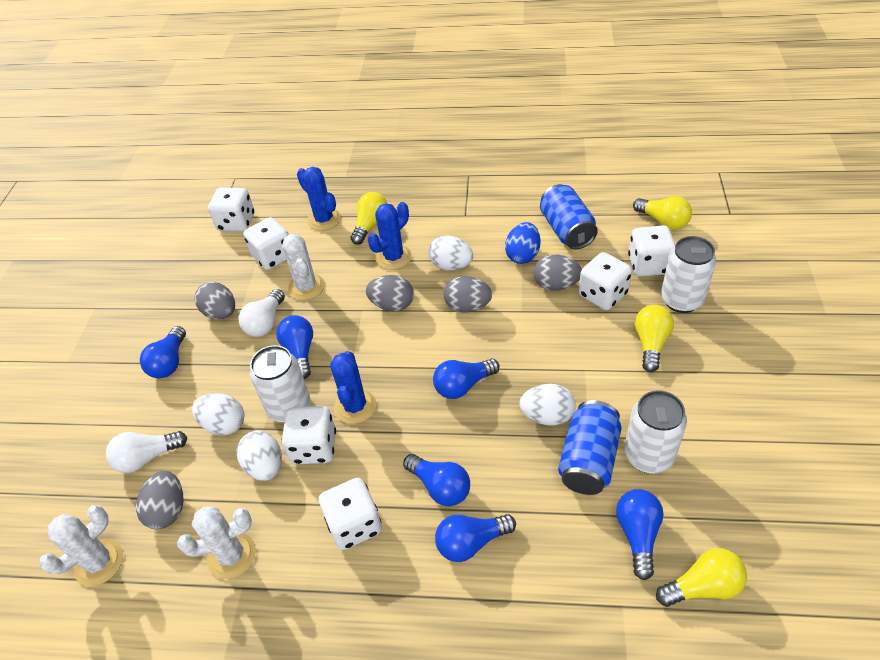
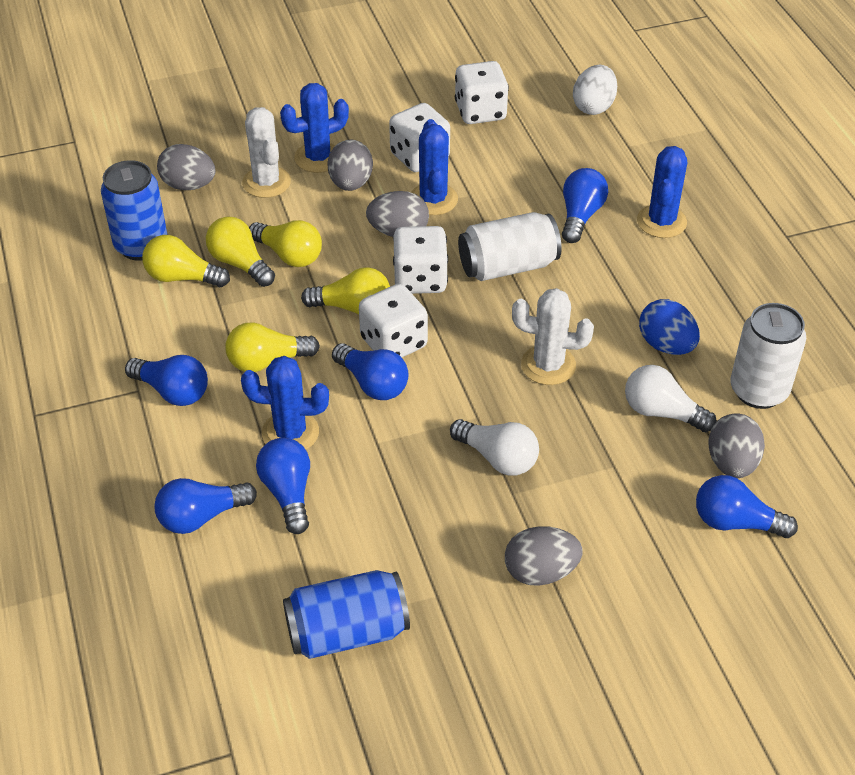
blue cactus: [297,167,341,231] [330,351,376,424] [367,202,412,270] = 3 -> [241,356,329,450] [280,83,349,173] [411,119,458,215] [637,146,687,238] = 4
white cactus: [39,505,123,586] [177,506,256,579] [282,234,325,300] = 3 -> [242,107,291,198] [512,288,594,385] = 2
white can: [250,345,310,423] [624,390,687,474] [661,236,716,313] = 3 -> [458,212,562,281] [730,303,806,409] = 2
white dice: [208,187,254,232] [244,217,289,270] [282,406,336,464] [319,478,382,550] [579,252,632,310] [628,225,675,277] = 6 -> [359,284,428,357] [389,103,450,172] [393,226,448,294] [455,61,509,124] = 4
white egg: [192,393,245,435] [237,430,282,481] [429,236,473,270] [519,384,576,426] = 4 -> [573,65,617,115] = 1
yellow light bulb: [351,192,388,245] [633,196,692,230] [635,305,674,372] [656,548,747,607] = 4 -> [142,235,230,287] [206,216,275,287] [225,322,320,372] [249,220,322,267] [301,267,390,315] = 5

